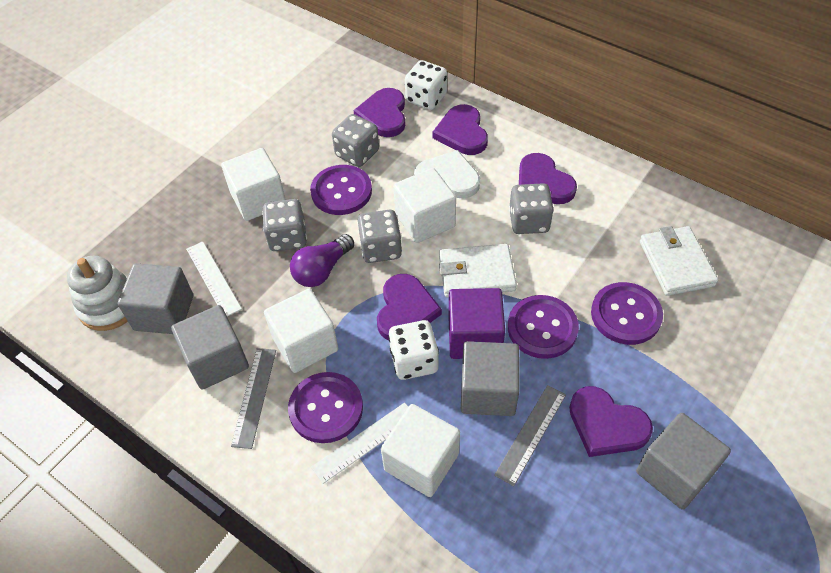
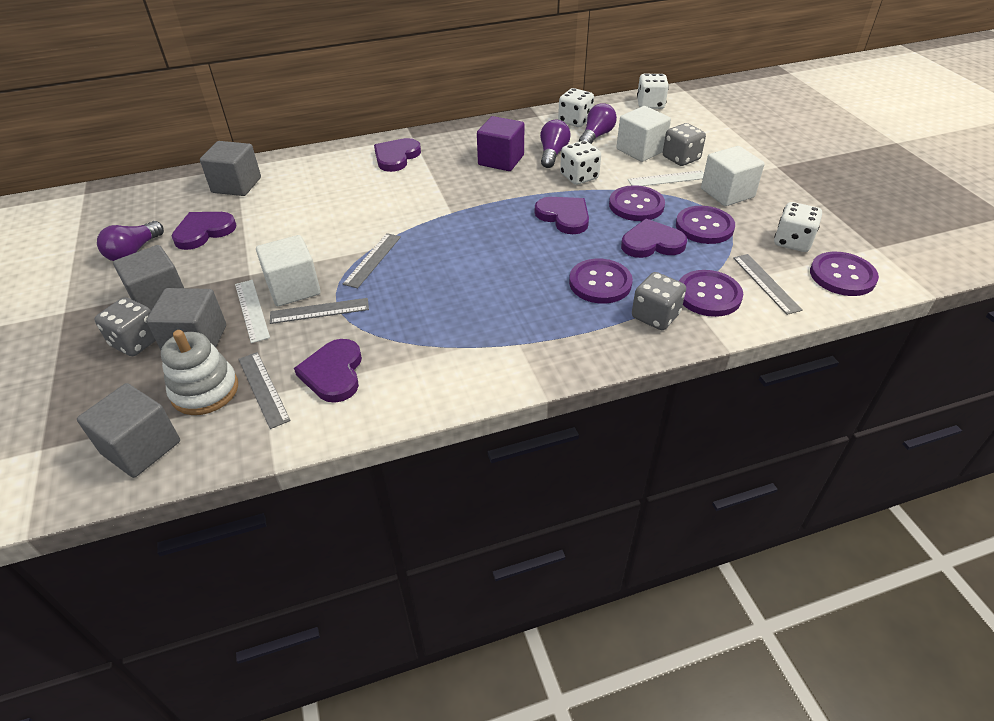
grey dice: [262,199,307,251] [332,114,379,167] [357,210,402,263] [509,183,554,234] = 4 -> [94,297,156,356] [632,272,686,330] [663,123,706,166] = 3
grey ruler: [231,348,276,449] [494,385,566,486] = 2 -> [238,352,291,429] [270,298,369,324] [343,233,401,289] [733,254,803,315] = 4
purple button: [288,372,363,443] [310,165,372,215] [508,295,579,359] [591,282,663,345] = 4 -> [569,259,633,304] [609,185,665,221] [676,206,735,244] [679,270,743,317] [810,252,879,296] = 5
purple light bulb: [290,234,354,287] = 1 -> [97,221,164,261] [540,120,571,168] [579,103,617,144] = 3
white cube: [221,148,286,221] [264,289,339,373] [381,404,460,497] [393,168,456,243] = 4 -> [256,235,321,306] [617,106,671,162] [701,146,765,206] = 3
white dice: [388,320,439,380] [405,60,447,110] = 2 -> [558,88,594,127] [560,141,601,185] [637,74,669,109] [774,202,822,252] = 4
white heart: [414,150,480,198] = 1 -> none = 0
white wallet: [439,244,517,298] [640,226,718,296] = 2 -> none = 0

